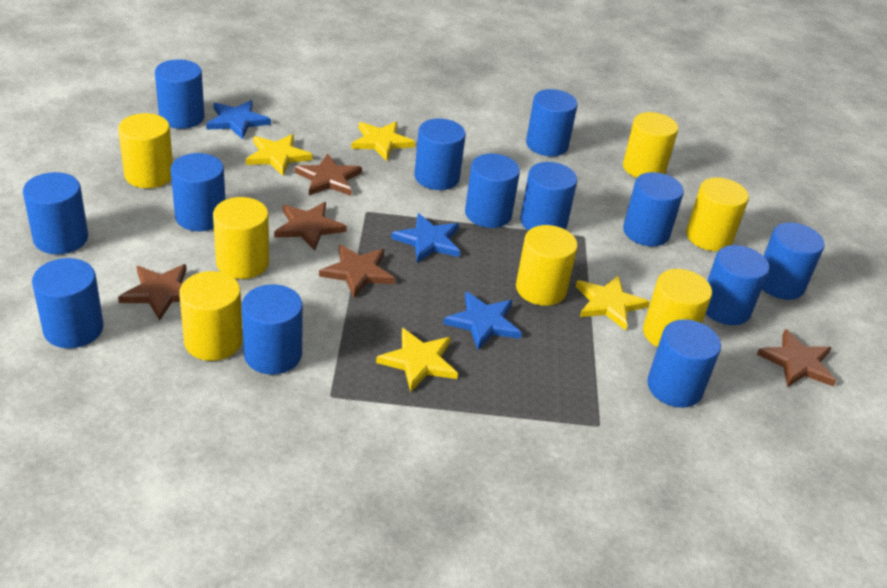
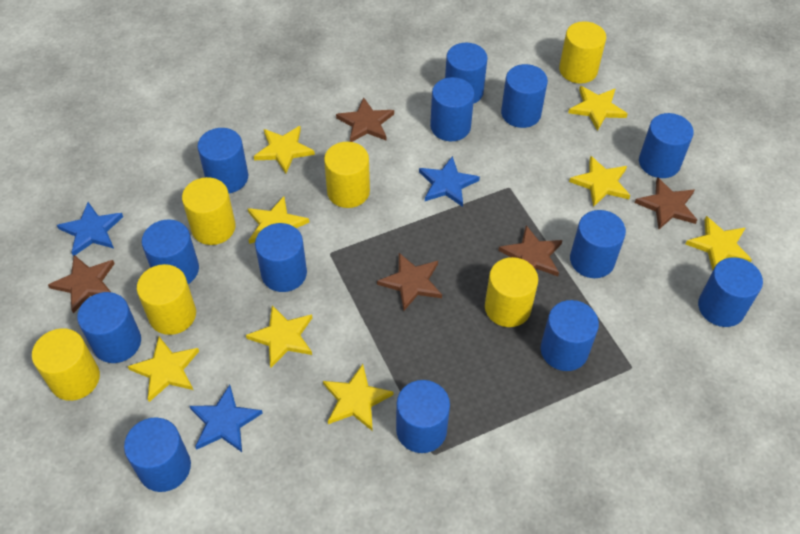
yellow cylinder: [118,113,173,188] [179,271,243,361] [213,197,269,279] [516,225,578,306] [623,112,678,178] [643,269,712,347] [686,178,749,251] = 7 -> [32,328,100,401] [137,264,196,335] [182,177,236,245] [324,142,370,208] [485,257,538,327] [559,21,606,83] = 6
yellow star: [246,134,313,176] [351,122,415,161] [376,328,458,392] [576,275,650,331] = 4 -> [128,337,199,402] [246,305,312,368] [247,197,309,244] [254,126,315,174] [323,364,394,431] [568,86,628,131] [569,156,630,207] [686,216,752,270] = 8

